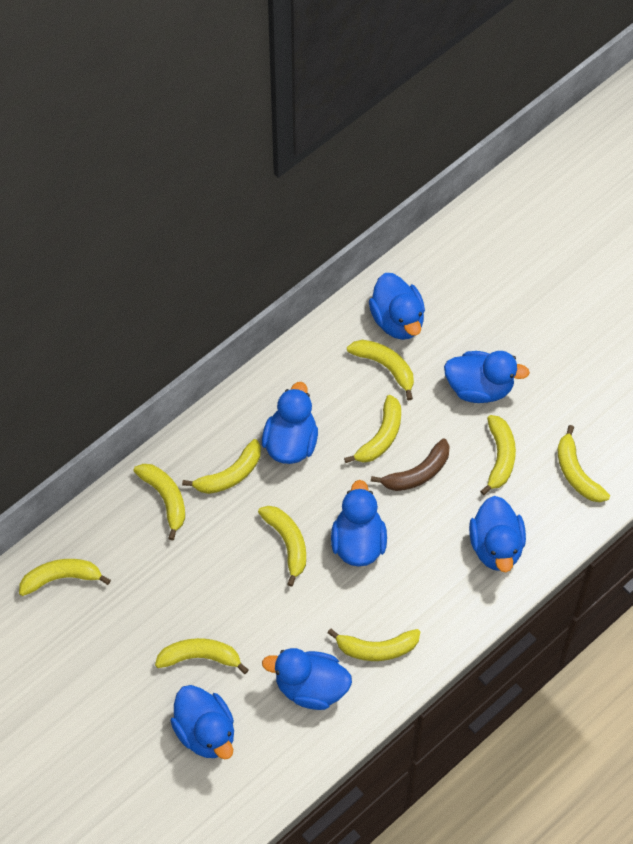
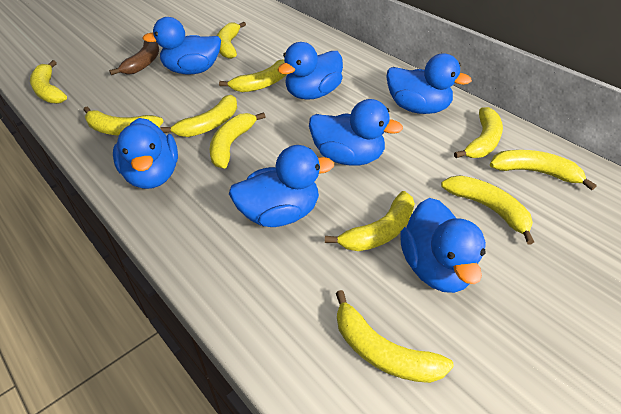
yellow banana: [19,559,111,596] [134,464,185,540] [155,638,248,674] [182,439,261,494] [258,506,306,587] [327,629,420,661] [344,395,401,463] [347,340,414,400] [480,415,516,495] [558,425,610,502] = 10 -> [30,60,67,104] [84,107,164,136] [160,95,237,137] [210,112,266,169] [217,22,246,59] [219,59,287,92] [325,191,415,251] [336,290,454,383] [441,175,534,244] [454,107,503,158] [490,150,597,190] = 11

